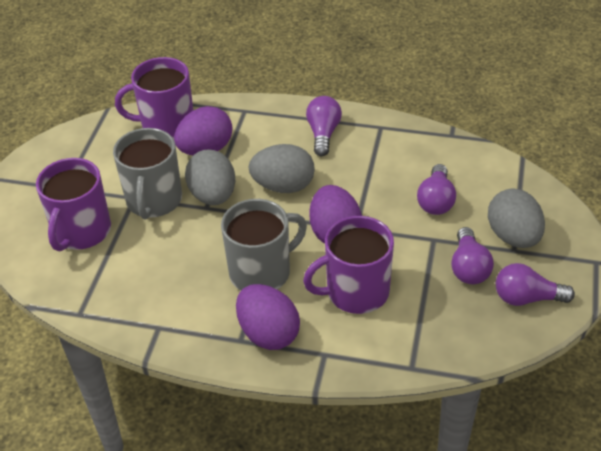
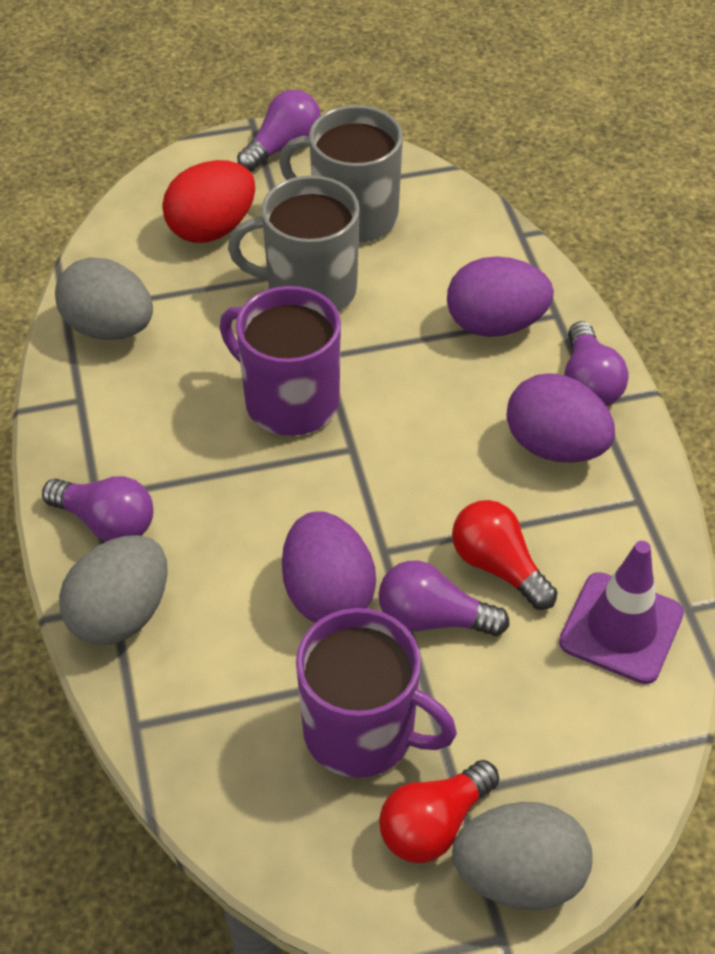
purple mug: [36,158,111,251] [115,57,193,139] [303,216,394,314] = 3 -> [220,286,341,436] [296,608,457,778] = 2
purple traffic cone: none = 0 -> [559,541,684,684] = 1
red egg: none = 0 -> [162,160,255,243] = 1
red light bulb: none = 0 -> [379,760,499,863] [452,500,557,610] = 2

